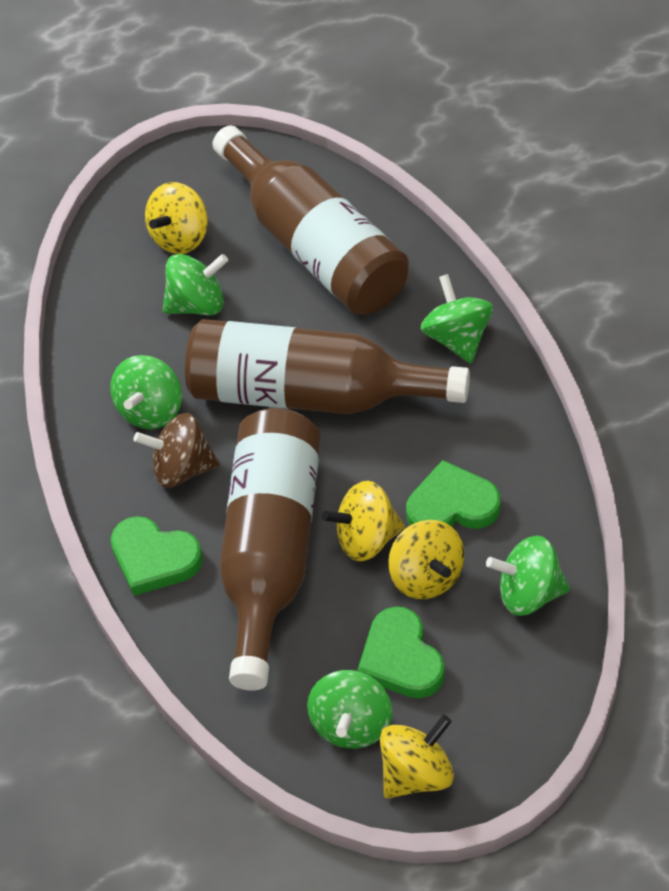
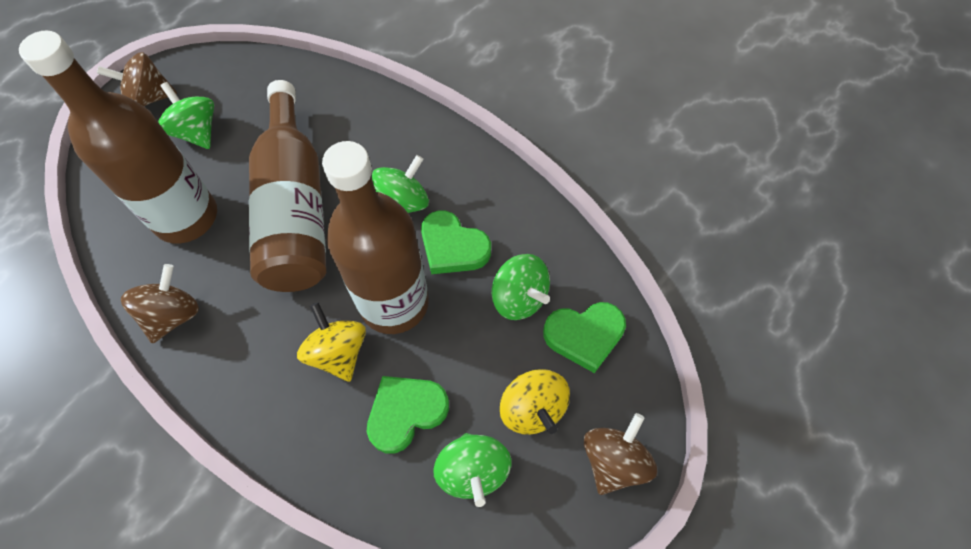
brown spinning top: [134,413,220,488] = 1 -> [97,52,177,106] [121,264,199,343] [584,413,657,495] = 3
green spinning top: [111,355,182,429] [163,254,228,315] [307,670,392,749] [421,274,493,363] [486,536,570,616] = 5 -> [158,82,214,149] [372,155,429,213] [433,433,511,507] [492,254,550,320] = 4
yellow spinning top: [145,182,208,254] [322,481,405,561] [380,715,454,799] [388,520,464,599] = 4 -> [297,302,366,382] [500,369,570,435] = 2

